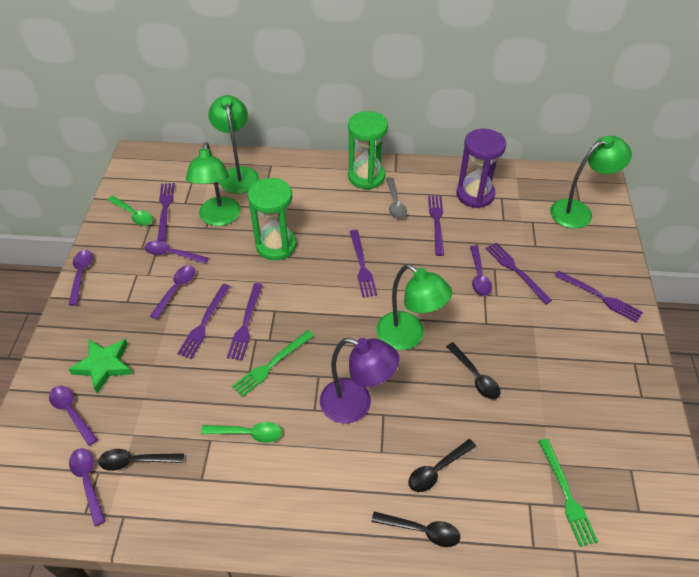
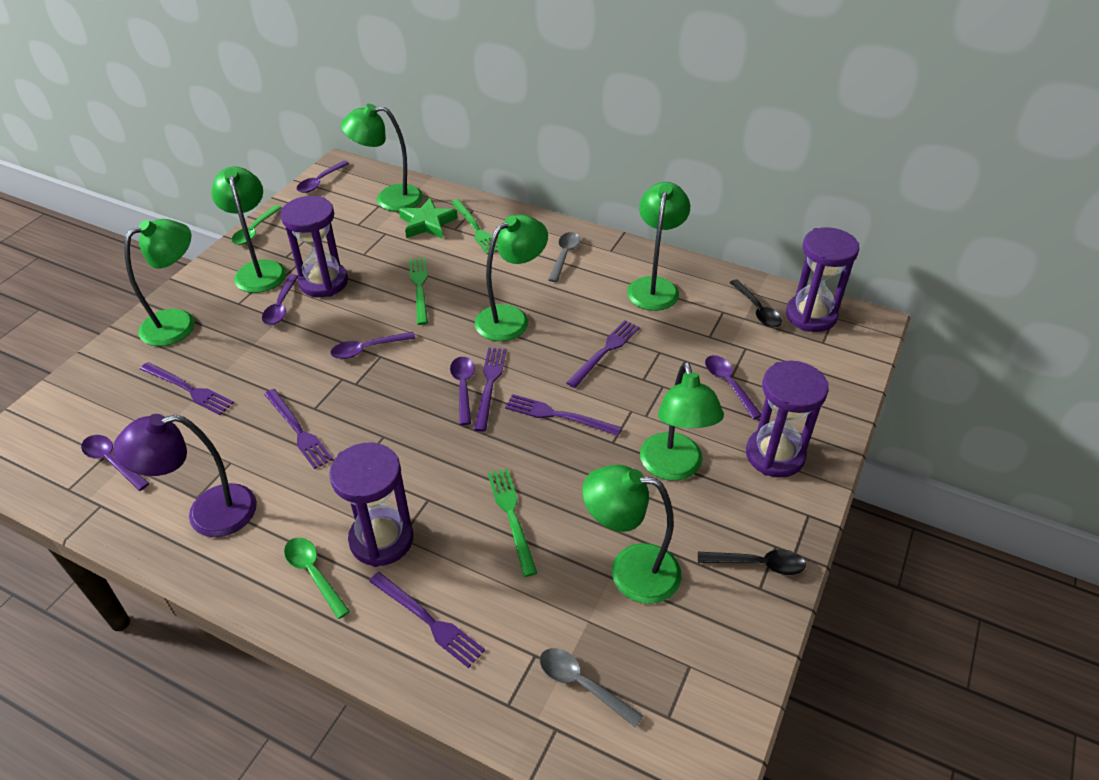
black spoon: [98,449,184,471] [371,511,460,547] [408,439,476,492] [446,342,500,399] = 4 -> [698,549,806,575] [730,279,782,328] = 2
green fork: [232,330,314,397] [538,438,598,547] = 2 -> [409,258,428,325] [451,199,498,254] [488,468,537,577] = 3
green hourglass: [248,178,296,260] [348,111,388,189] = 2 -> none = 0
green lamp: [186,142,240,226] [208,95,259,194] [376,264,452,350] [550,136,632,229] = 4 -> [124,219,195,346] [211,166,286,293] [341,104,423,211] [475,214,548,341] [582,465,681,604] [627,182,690,311] [640,362,724,481] = 7
grey spoon: [386,177,407,219] = 1 -> [540,648,643,728] [549,232,580,282] = 2
purple fork: [157,183,175,242] [177,284,231,359] [227,283,263,360] [350,230,377,297] [428,195,444,256] [485,242,552,305] [554,270,643,323] = 7 -> [140,362,234,415] [264,389,333,469] [369,572,485,668] [474,348,506,432] [505,394,622,436] [566,320,640,388] = 6
purple hourglass: [456,129,506,208] = 1 -> [280,196,348,297] [329,442,414,567] [746,361,829,478] [786,227,859,332] = 4

